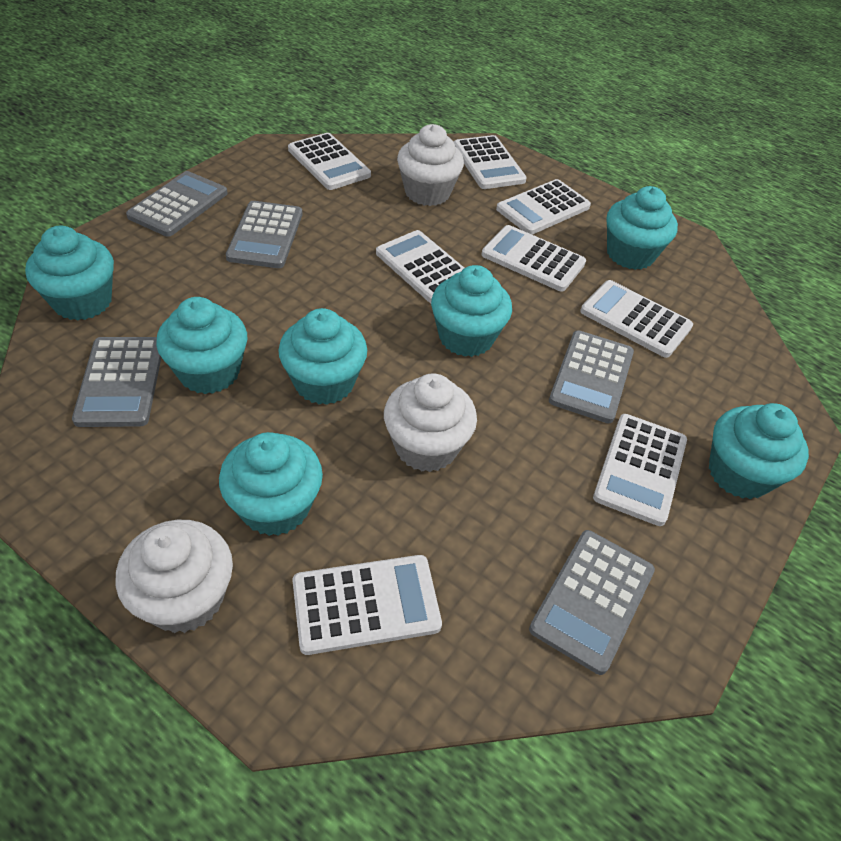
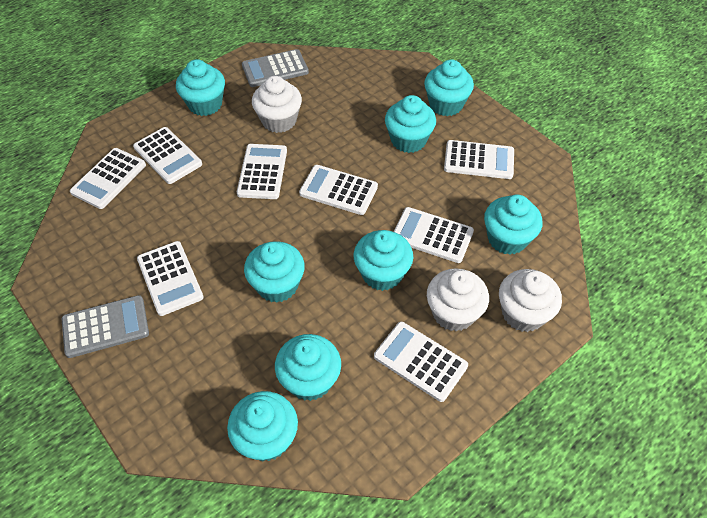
grey calculator: [72,337,162,427] [126,171,228,237] [226,201,302,268] [529,530,655,675] [549,330,634,424] = 5 -> [62,295,149,358] [242,49,309,87] = 2
turquoise cupcake: [25,226,114,321] [156,297,247,394] [219,432,323,536] [278,308,367,405] [431,265,512,357] [607,186,678,270] [709,403,809,499] = 7 -> [176,59,225,116] [227,391,298,461] [244,241,305,303] [275,334,341,401] [354,230,413,291] [385,95,436,153] [424,59,474,116] [484,194,542,255] = 8

